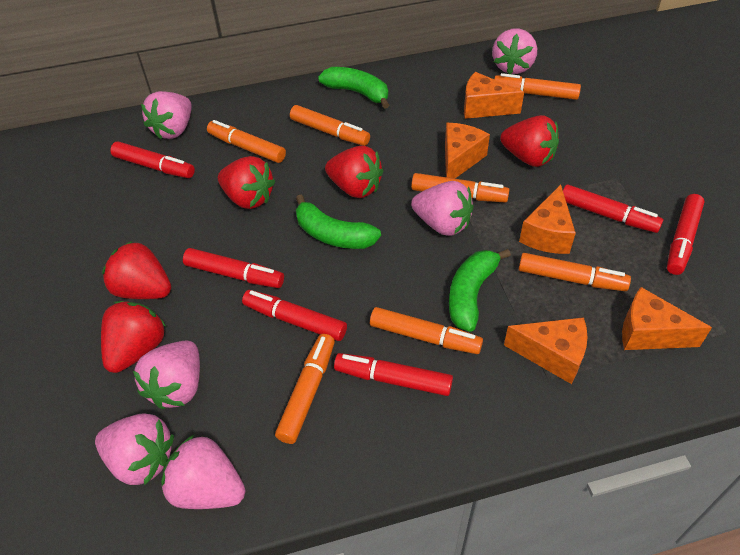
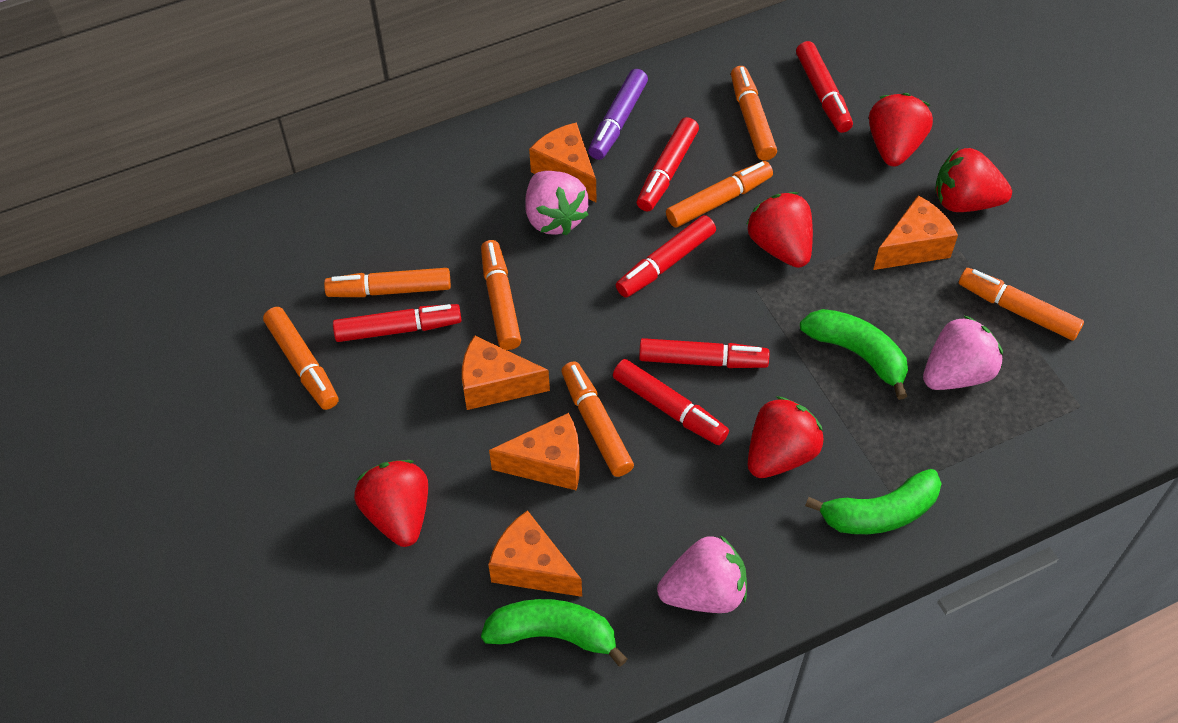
pink strawberry: [95,413,174,485] [133,340,200,409] [141,91,192,139] [161,435,245,509] [411,181,474,236] [492,29,537,74] = 6 -> [525,171,589,236] [657,535,747,613] [923,315,1003,390] = 3
purple marker: none = 0 -> [588,69,648,160] = 1

